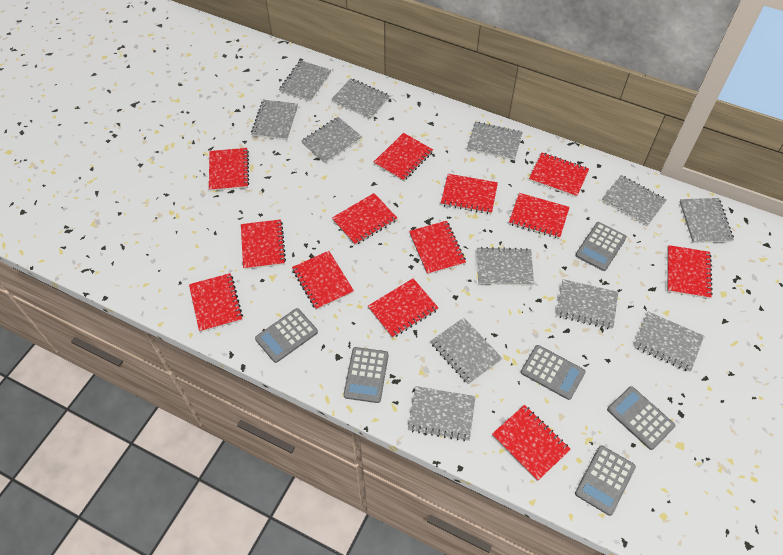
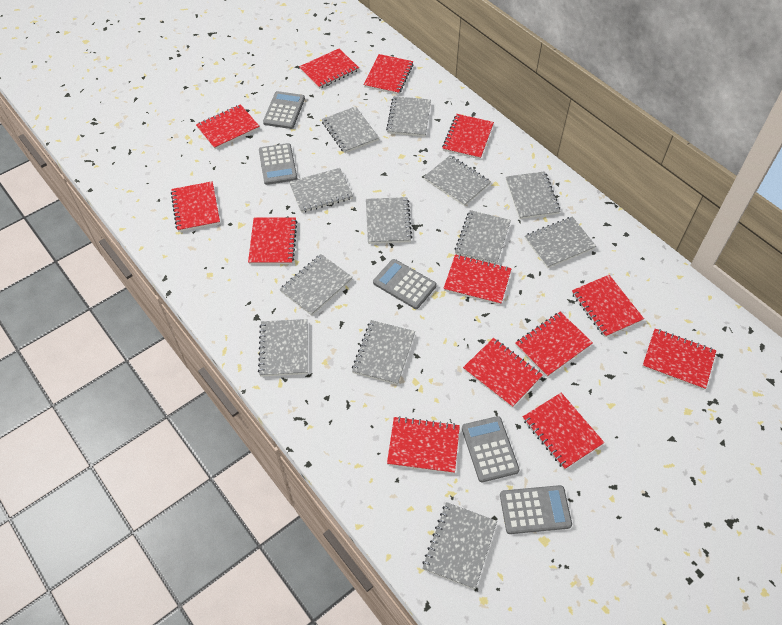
grey calculator: [255,308,318,363] [344,347,388,403] [521,345,586,400] [575,446,636,516] [576,222,627,271] [607,386,675,450] = 6 -> [259,143,297,185] [263,91,305,129] [373,259,437,309] [462,416,520,482] [500,485,572,534] = 5

